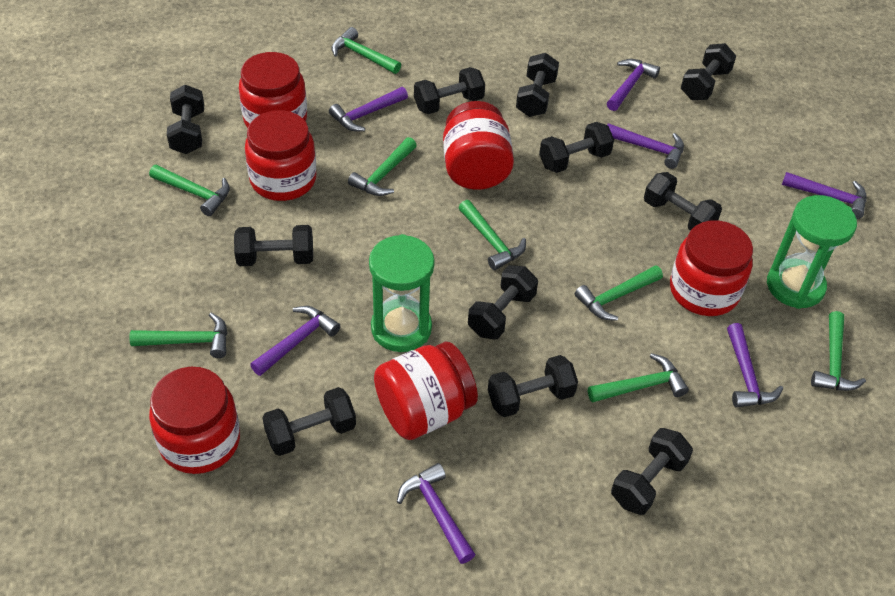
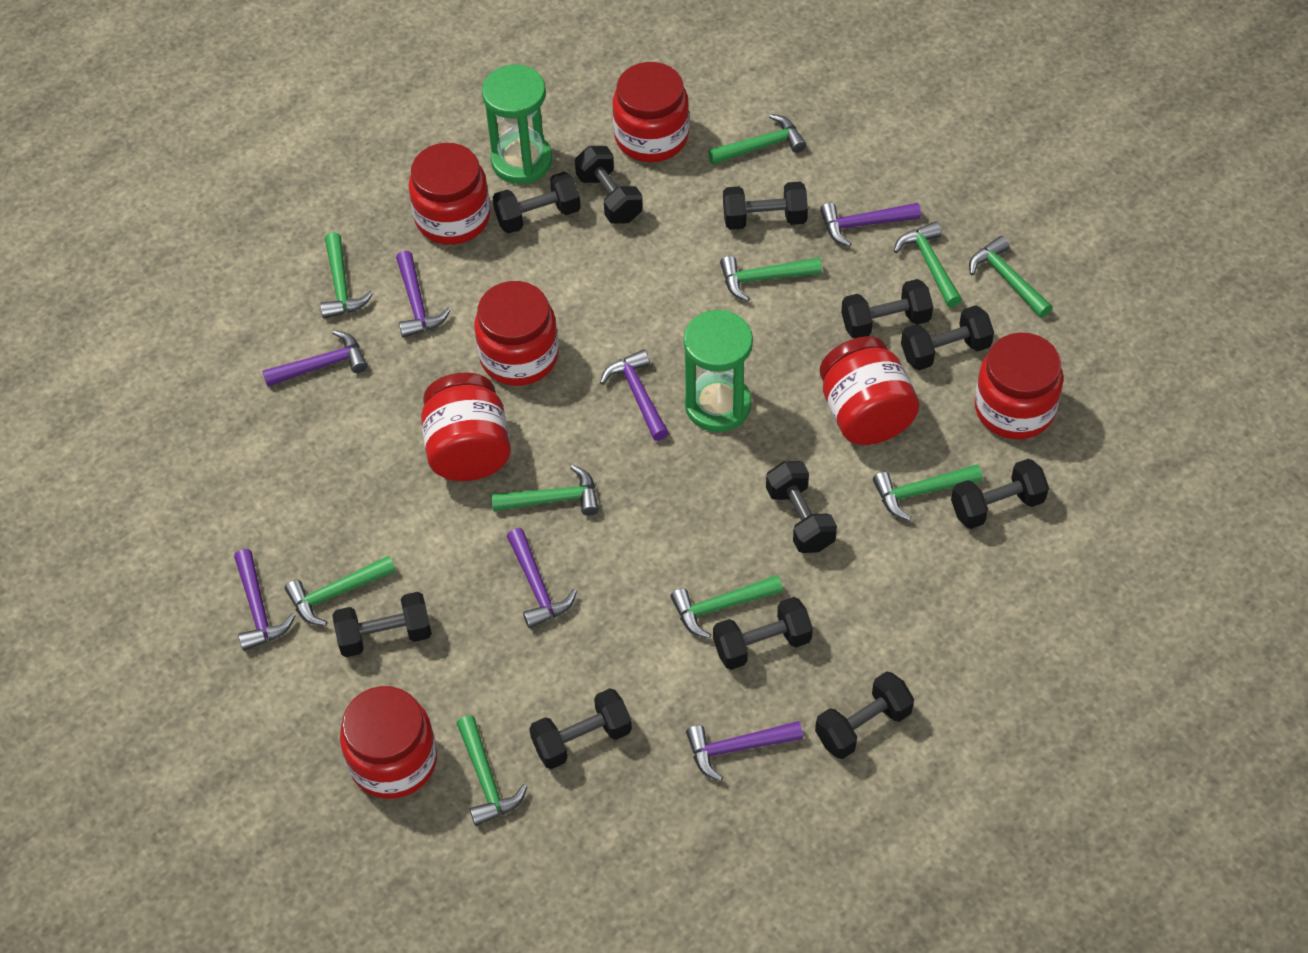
green hammer: [129,313,227,358] [149,164,230,216] [332,27,401,74] [348,137,417,196] [459,200,526,270] [575,265,663,321] [588,353,689,403] [811,311,866,391] = 8 -> [285,556,396,626] [320,232,373,319] [456,715,527,826] [491,465,599,516] [670,575,783,638] [708,114,806,165] [720,256,822,301] [873,464,982,521] [894,221,962,307] [969,236,1052,318] = 10
red jar: [149,367,240,474] [239,52,307,128] [245,110,316,201] [374,342,478,440] [443,101,514,190] [670,220,753,316] = 6 -> [340,686,437,799] [408,143,490,245] [421,373,511,481] [474,281,559,386] [613,62,689,162] [820,336,920,445] [975,332,1063,439] = 7

